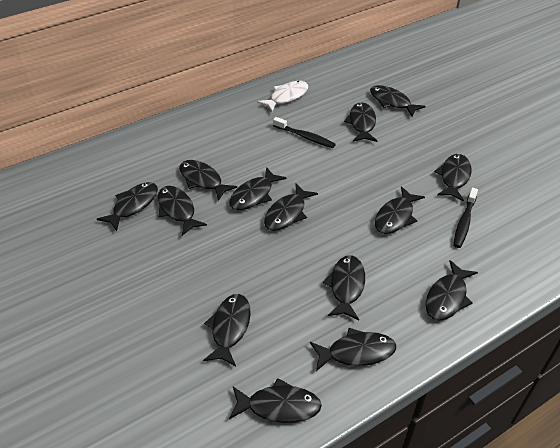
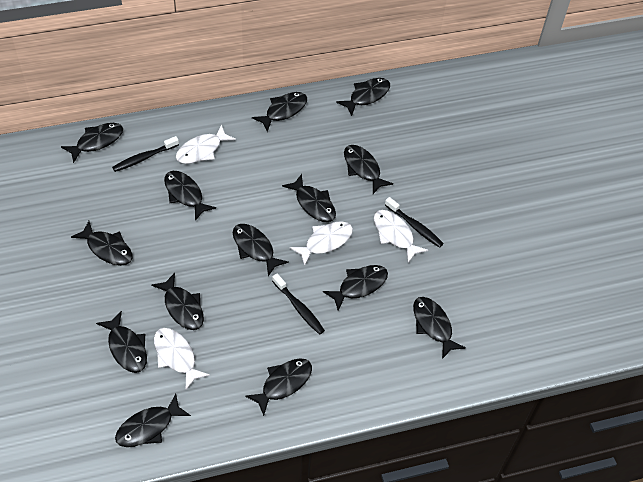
black toothbrush: [273,117,336,148] [453,188,478,248] = 2 -> [112,136,179,172] [272,274,325,335] [385,197,444,248] = 3
white fish: [257,81,308,112] = 1 -> [154,328,210,390] [176,124,236,164] [290,221,353,266] [374,210,428,263] = 4

